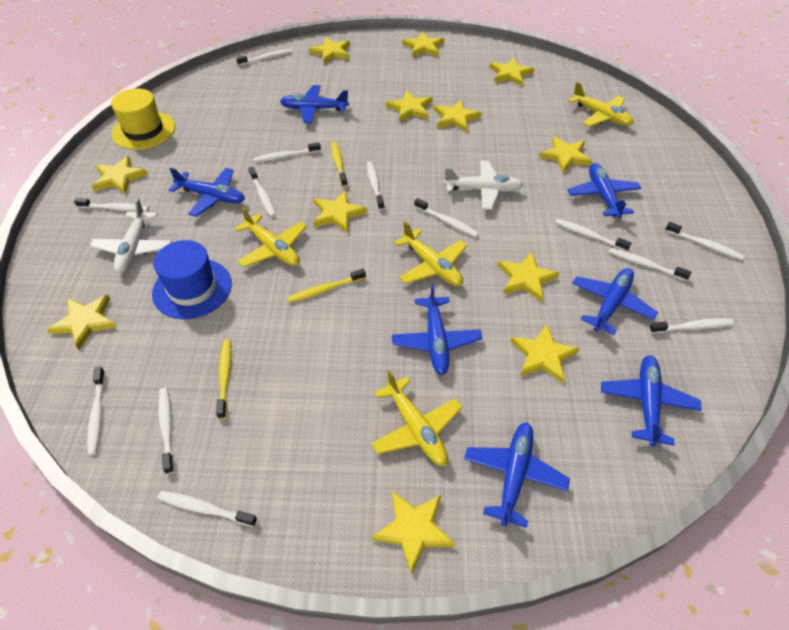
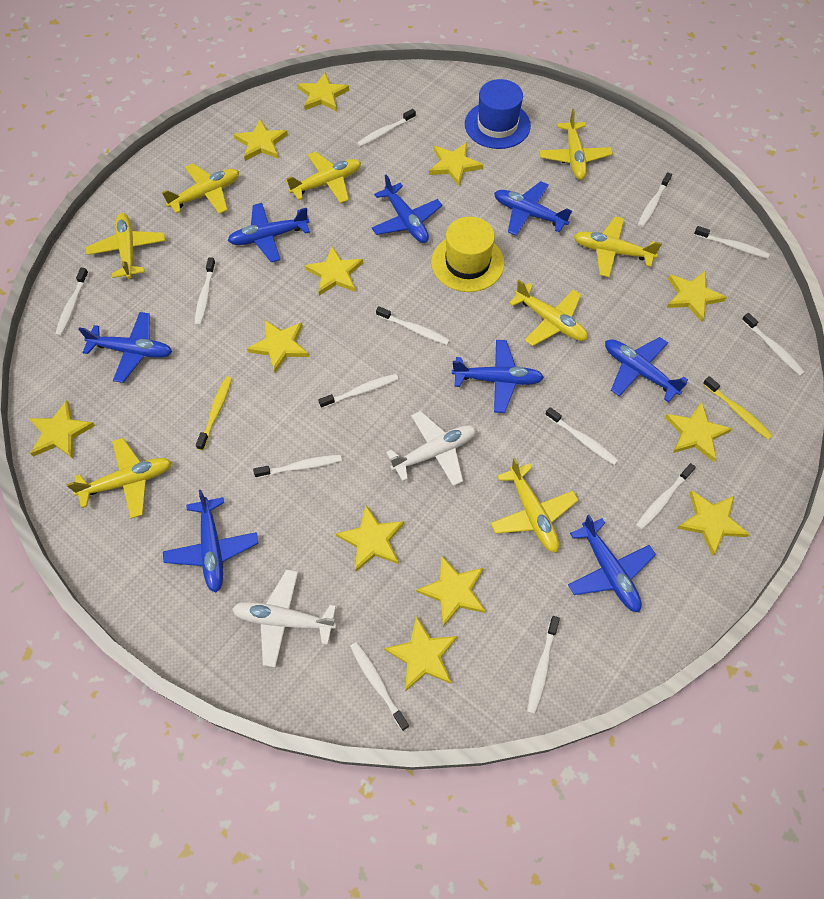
blue plane: [169,167,245,217] [280,85,349,123] [392,284,482,375] [464,422,570,528] [568,163,642,218] [572,268,658,335] [601,355,702,446] = 7 -> [78,312,172,383] [163,490,258,593] [228,203,310,262] [372,174,442,243] [452,340,544,413] [494,181,572,236] [568,515,656,612] [605,337,688,403] = 8
yellow plane: [234,207,307,267] [371,370,463,466] [394,221,467,286] [568,82,634,127] = 4 -> [66,438,172,519] [86,213,165,279] [162,163,239,214] [285,151,361,204] [490,458,578,553] [509,280,588,346] [539,109,613,180] [574,216,662,277] = 8
yellow toothbrush: [216,339,231,419] [287,269,366,303] [331,142,348,187] = 3 -> [196,376,232,450] [703,376,773,440] = 2

